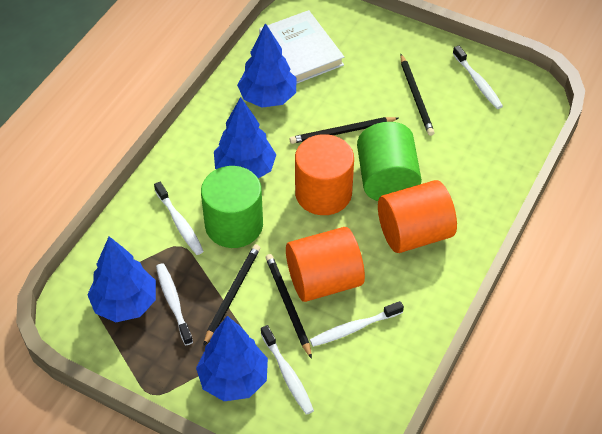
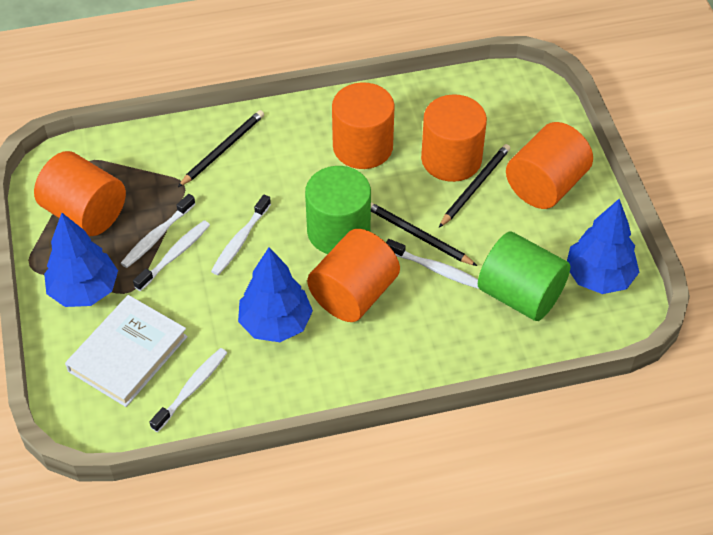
black pencil: [203,244,260,346] [266,254,312,359] [290,117,398,144] [400,54,435,136] = 4 -> [178,110,264,187] [371,202,477,266] [439,144,510,228] = 3
blue tree: [87,236,156,322] [196,316,268,401] [214,97,276,179] [237,23,296,108] = 4 -> [44,213,118,307] [238,247,313,342] [567,199,639,294] = 3
orange cylinder: [286,227,365,302] [295,134,354,215] [378,180,457,253] = 3 -> [34,151,126,236] [307,229,400,322] [332,82,395,169] [421,94,487,182] [506,122,593,209] = 5

